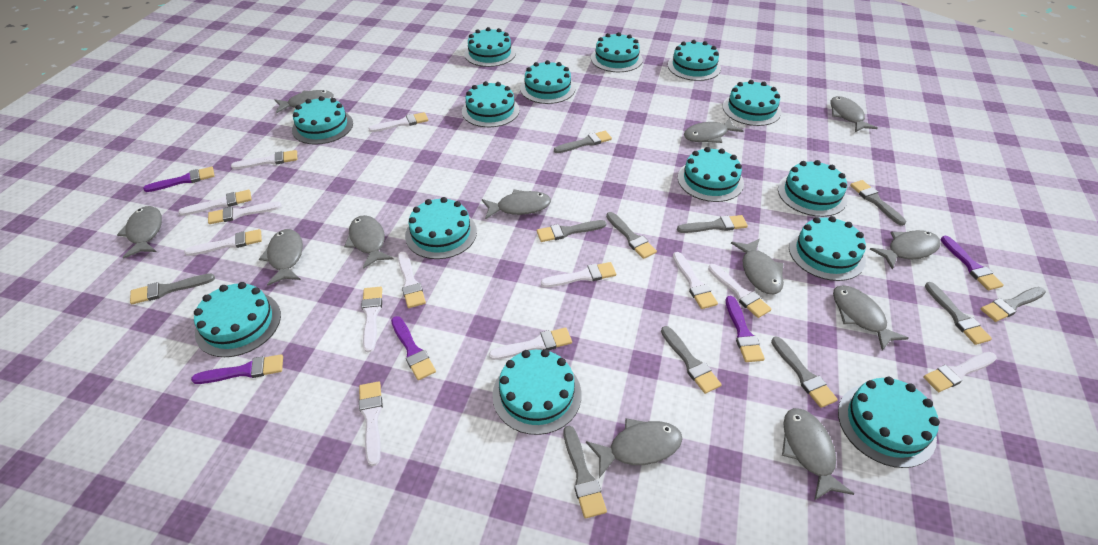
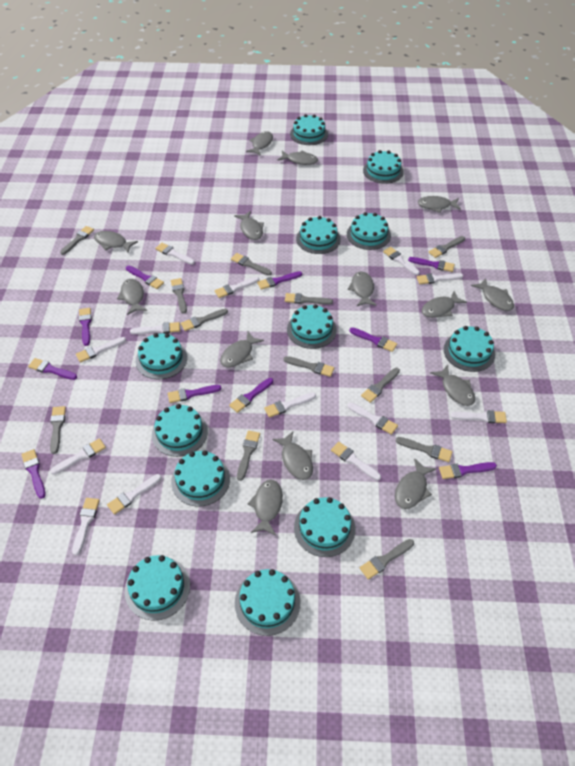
grey brush: [130,273,215,304] [537,220,607,242] [554,131,612,153] [564,425,607,519] [606,212,657,259] [661,326,722,394] [677,215,748,233] [771,336,838,408] [850,180,906,226] [925,282,992,345] [981,287,1046,322] = 11 -> [50,406,66,454] [60,226,94,255] [171,278,187,314] [181,309,228,331] [231,253,272,275] [237,431,260,481] [284,356,334,377] [285,293,333,305] [360,539,414,580] [361,368,400,403] [396,437,453,462] [428,236,465,258] = 12
grey fish: [117,206,162,259] [259,229,303,285] [275,90,334,114] [344,215,394,269] [482,189,551,219] [586,418,682,478] [684,118,743,143] [731,239,784,294] [782,408,854,501] [830,96,878,132] [833,285,909,351] [870,230,941,269] = 12 -> [94,231,138,253] [117,279,147,315] [220,332,264,368] [234,211,264,240] [246,131,273,156] [248,480,283,536] [272,432,313,480] [278,151,318,165] [347,271,377,306] [395,458,436,509] [418,196,461,213] [422,291,467,318] [430,365,475,406] [471,278,514,311] = 14
purple brush: [143,167,215,192] [191,354,283,384] [391,316,436,380] [726,296,765,362] [941,236,1004,290] = 5 -> [21,449,46,499] [28,358,77,380] [79,308,92,346] [126,266,164,289] [168,385,221,403] [229,378,273,413] [257,271,302,290] [349,327,397,352] [408,257,455,272] [439,462,497,479] = 10
turquoise cake: [194,282,281,357] [292,96,353,145] [405,197,477,259] [462,81,520,127] [464,27,516,67] [492,349,581,435] [520,60,575,104] [591,32,643,72] [668,40,721,81] [678,147,744,202] [723,80,781,126] [778,160,847,217] [789,216,866,281] [838,377,940,468] = 14 -> [125,555,190,621] [136,333,187,379] [152,404,208,457] [171,450,230,507] [235,569,301,636] [287,304,337,349] [290,114,328,145] [294,497,355,557] [296,216,341,254] [347,212,391,250] [363,150,404,184] [444,326,495,372] = 12

